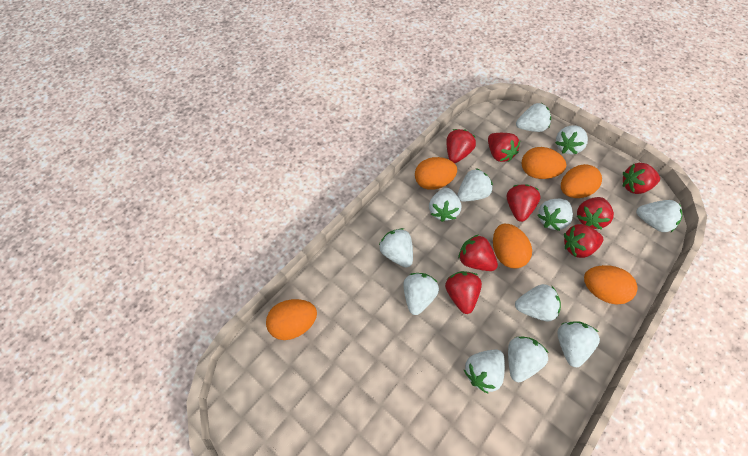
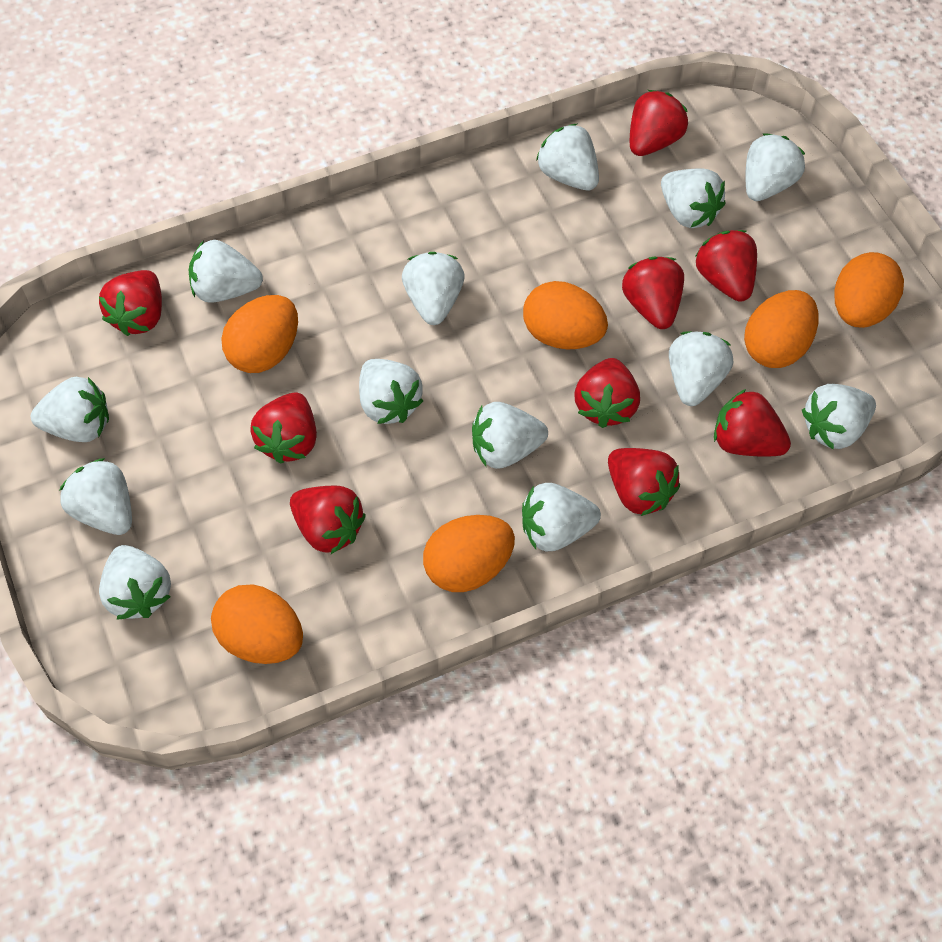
red strawberry: [445,271,482,314] [446,129,476,163] [458,235,498,271] [488,133,520,162] [507,185,541,222] [564,224,604,258] [577,197,614,230] [623,163,660,194] = 8 -> [99,270,162,336] [250,392,317,464] [290,486,366,554] [574,358,640,428] [608,448,680,516] [622,256,684,329] [630,90,688,156] [695,230,757,302] [714,389,791,457] = 9
white strawberry: [379,228,413,268] [403,273,439,315] [429,188,462,222] [457,168,493,202] [464,349,505,393] [508,336,549,382] [515,284,561,321] [516,103,551,132] [537,199,573,231] [555,125,588,155] [557,321,600,367] [636,200,682,232] = 12 -> [31,377,109,442] [59,458,132,535] [99,545,171,620] [188,240,263,303] [359,359,423,424] [402,252,465,325] [472,402,548,469] [522,483,601,551] [536,124,599,190] [661,168,726,228] [669,331,734,406] [745,133,805,201] [802,384,876,450] = 13

